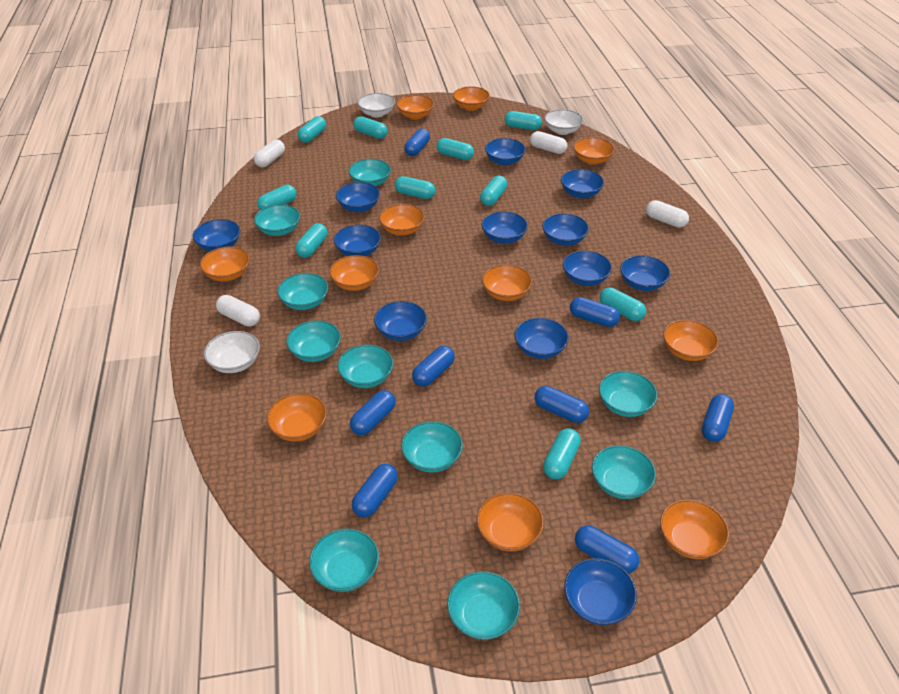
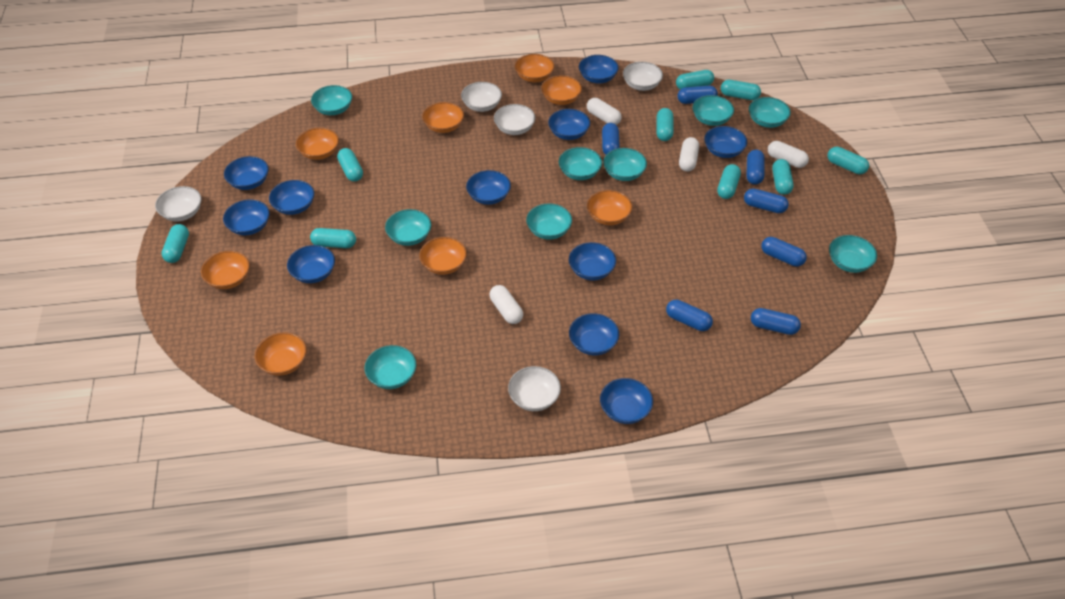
blue bowl: [193,219,240,251] [334,225,381,256] [336,182,380,212] [374,301,427,341] [482,211,528,244] [485,138,526,165] [515,318,569,359] [542,213,589,246] [561,169,604,198] [563,251,612,286] [564,558,637,625] [620,255,670,291] = 12 -> [223,200,269,235] [224,156,268,190] [269,180,314,215] [287,245,335,283] [466,170,511,205] [548,109,590,140] [569,242,616,281] [569,313,619,355] [579,55,619,83] [600,378,653,424] [704,126,747,158] = 11
blue capsule: [350,390,396,435] [352,464,398,517] [404,129,430,156] [412,346,455,387] [535,386,589,423] [570,297,620,327] [575,525,639,574] [702,394,734,442] = 8 -> [602,123,620,155] [666,300,713,331] [677,86,718,104] [744,188,789,213] [746,150,765,185] [751,308,801,335] [761,237,807,267] = 7
orange bowl: [200,246,250,281] [267,393,327,441] [329,255,379,291] [379,204,425,235] [397,95,434,120] [453,86,490,111] [477,492,544,552] [482,265,532,301] [574,137,615,165] [660,499,729,559] [663,320,719,361] = 11 -> [201,251,250,289] [255,332,307,376] [296,128,339,160] [419,237,467,275] [422,102,464,133] [515,54,554,82] [541,75,582,105] [587,190,632,225] = 8
turquoise bowl: [254,204,300,236] [277,273,328,310] [286,320,341,362] [309,528,379,592] [337,345,393,388] [349,159,391,186] [401,421,463,473] [447,571,520,640] [592,445,656,499] [599,371,658,417] = 10 -> [311,85,352,115] [364,345,416,389] [385,209,431,246] [526,204,572,240] [559,147,602,180] [603,148,647,181] [693,95,734,126] [749,97,791,128] [829,235,877,273] = 9
turquoise capsule: [257,185,297,210] [295,223,328,258] [298,116,326,143] [353,116,388,139] [395,176,435,199] [437,138,474,160] [480,176,507,206] [504,111,542,130] [543,428,581,479] [600,287,646,321] = 10 -> [162,224,189,263] [310,228,356,248] [337,148,363,182] [656,108,673,141] [676,70,714,89] [717,164,741,199] [721,80,761,100] [772,159,793,195] [827,147,869,174] = 9
white bowl: [204,331,260,373] [358,93,395,118] [544,109,583,135] = 3 -> [155,186,201,221] [461,82,502,112] [494,104,535,135] [508,366,561,411] [623,62,663,91] = 5

